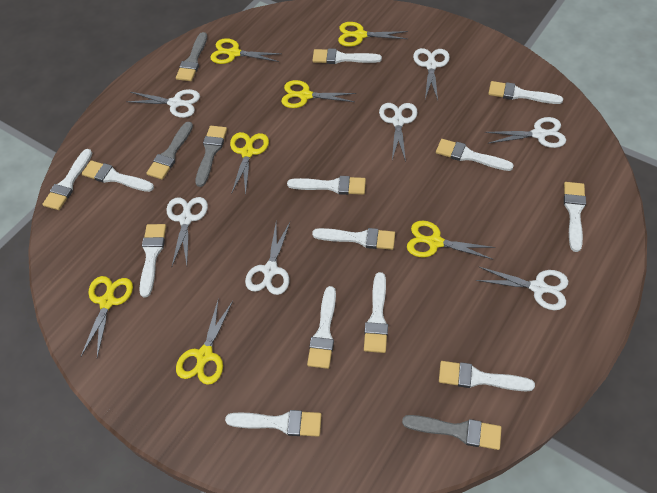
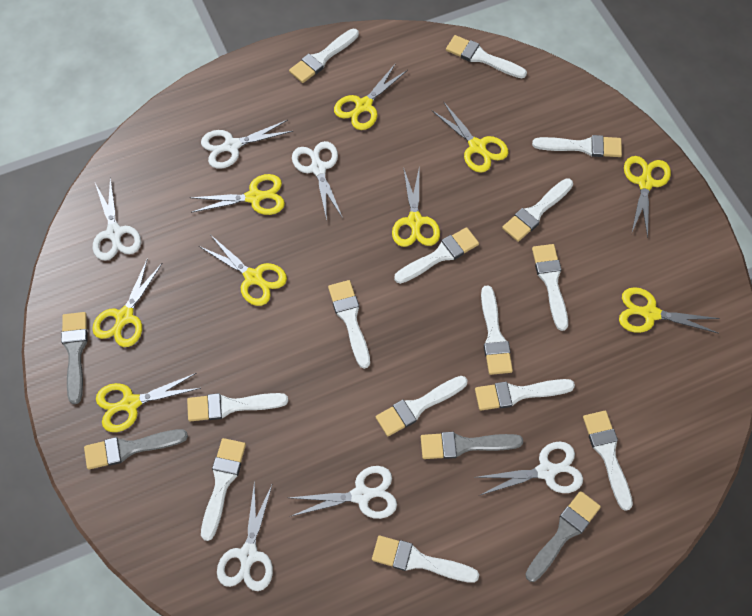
white brush: [42,149,92,210] [82,160,154,192] [139,224,166,297] [225,410,322,437] [287,176,366,195] [307,286,336,369] [312,49,382,64] [312,228,395,250] [364,272,388,353] [436,139,514,171] [439,361,535,391] [488,81,563,104] [564,182,586,252] = 13 -> [187,393,288,421] [201,438,246,541] [289,29,359,83] [328,280,370,369] [372,536,479,583] [376,376,468,436] [394,227,479,284] [446,35,527,78] [475,379,575,411] [481,285,513,375] [502,178,573,242] [532,135,622,157] [532,244,568,331] [583,411,633,511] = 14
white scissors: [126,89,200,118] [166,197,208,266] [245,222,290,295] [379,103,418,162] [413,48,450,100] [476,267,569,310] [485,117,566,148] = 7 -> [93,177,141,261] [201,120,293,169] [217,481,273,591] [289,466,397,519] [292,141,343,221] [474,442,583,495] = 6
yellow scissors: [81,276,133,358] [176,298,233,385] [210,38,281,64] [230,132,269,195] [281,80,356,108] [338,22,408,47] [407,220,495,260] = 7 -> [92,258,162,347] [96,373,201,432] [190,174,285,215] [199,235,287,306] [334,63,408,130] [392,167,440,247] [431,101,508,173] [619,287,720,334] [624,156,671,237] = 9

